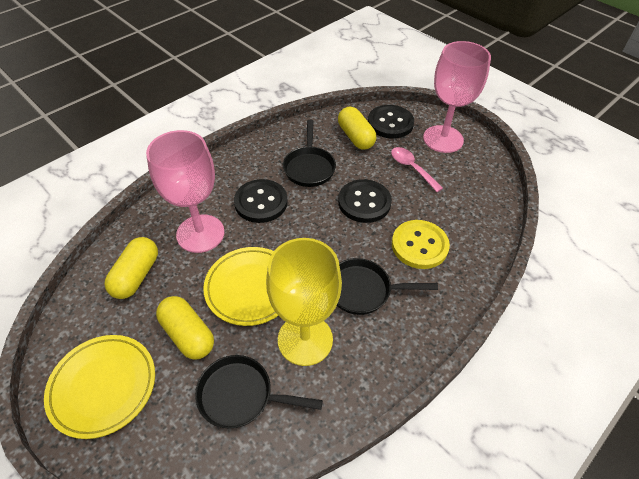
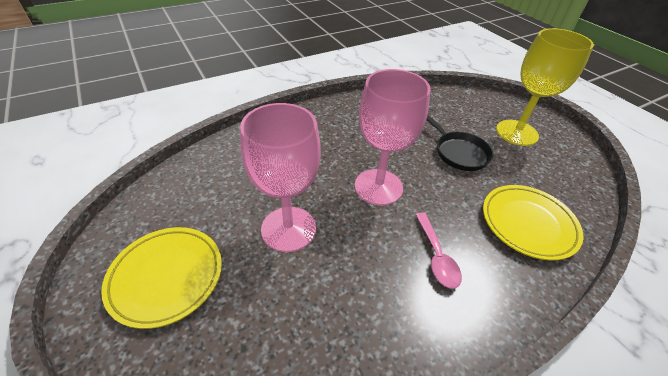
black button: [234,179,288,223] [338,179,392,223] [368,105,414,138] = 3 -> none = 0
black pan: [195,355,323,429] [283,120,336,187] [337,258,438,315] = 3 -> [426,115,493,171] = 1
yellow button: [392,220,450,269] = 1 -> none = 0
yellow capsule: [104,237,158,299] [156,296,214,359] [338,107,376,150] = 3 -> none = 0

